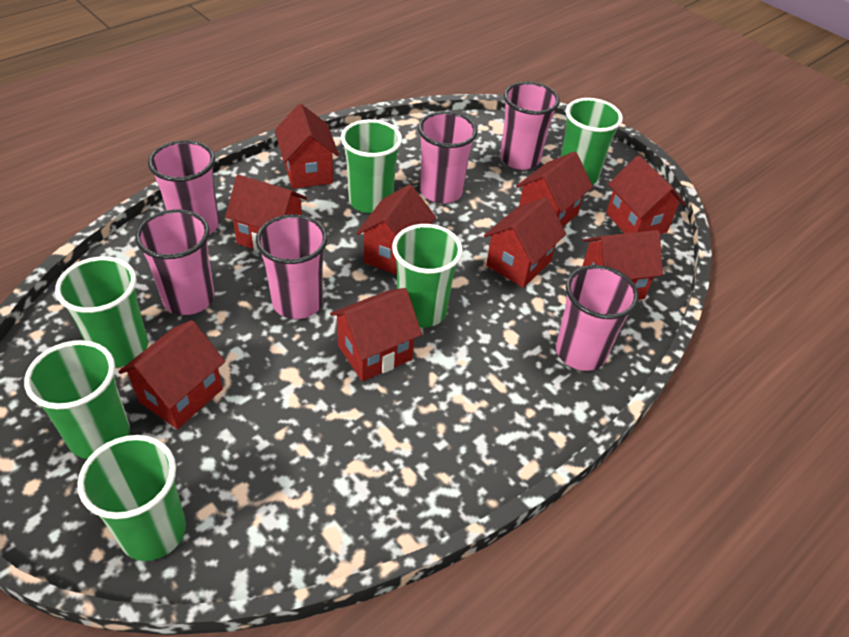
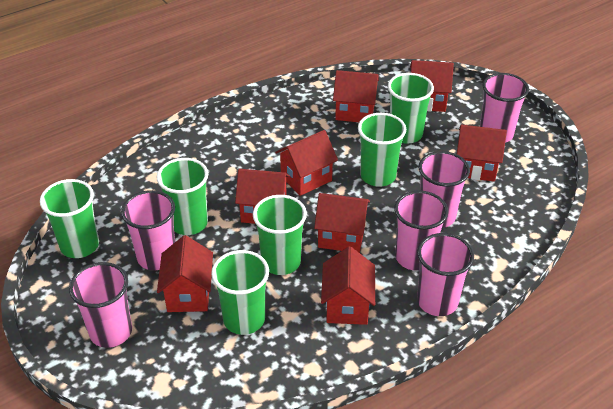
red house: [118,320,225,429] [225,175,307,252] [275,104,339,189] [330,288,422,381] [356,184,436,275] [484,197,566,288] [516,151,593,227] [582,230,663,300] [606,155,686,234] = 9 -> [157,235,213,312] [235,169,290,224] [275,130,338,196] [314,193,370,253] [321,247,375,325] [333,70,379,122] [410,60,454,112] [457,125,507,182] = 8

